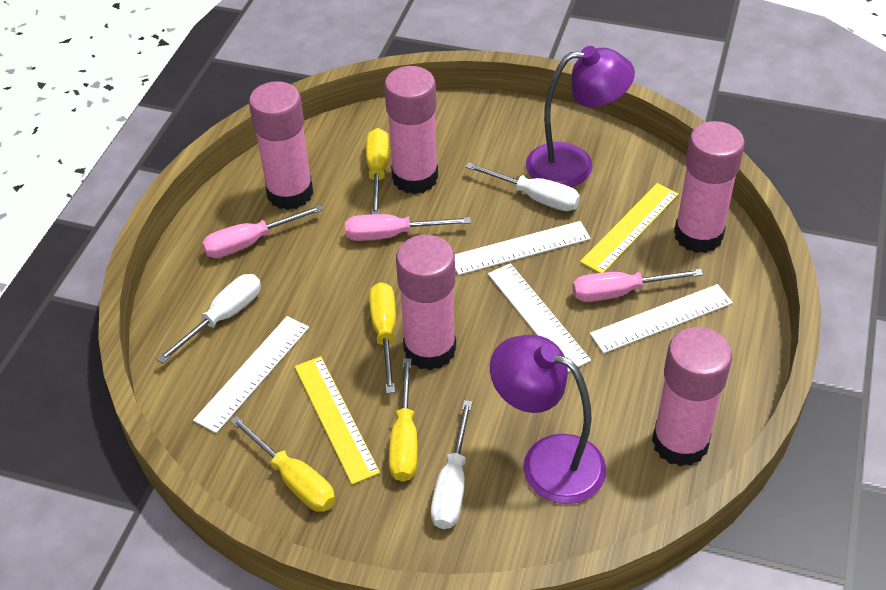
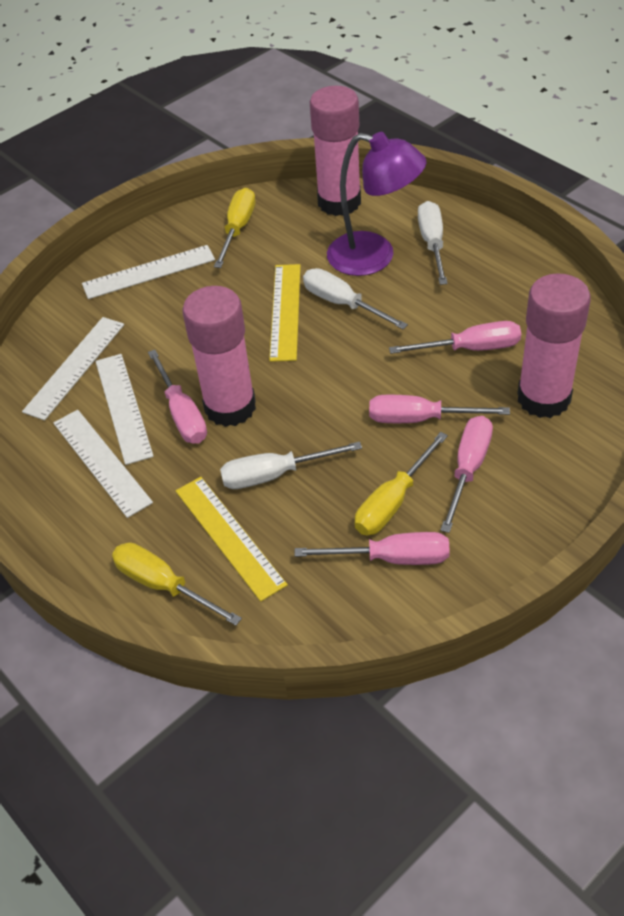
pink glue stick: [249,81,314,210] [384,66,438,194] [396,235,456,370] [652,327,732,467] [674,121,745,253] = 5 -> [182,286,256,427] [310,86,361,216] [517,273,591,418] = 3
pink screwdriver: [202,205,323,258] [345,214,471,241] [572,269,703,302] = 3 -> [148,350,207,444] [295,532,450,565] [369,395,510,423] [389,321,521,354] [440,416,493,533] = 5
purple lamp: [490,335,606,504] [526,46,635,187] = 2 -> [327,132,426,276] = 1
yellow screwdriver: [230,415,335,512] [366,128,389,214] [369,282,396,393] [389,358,418,482] = 4 -> [112,542,242,626] [214,188,256,268] [355,432,448,535] = 3

